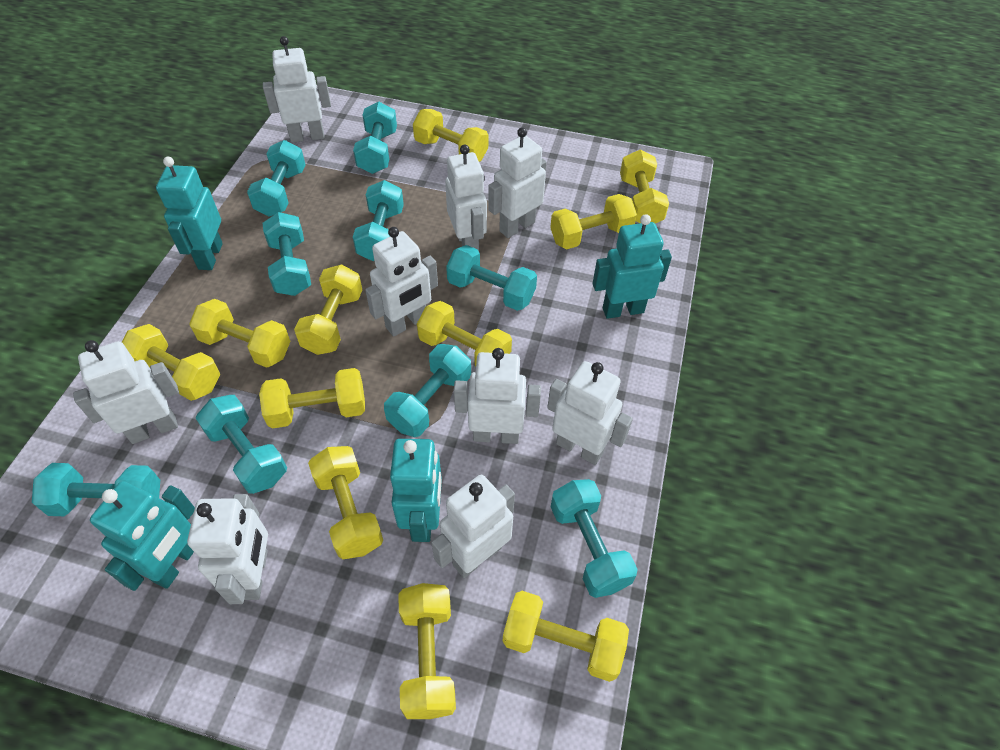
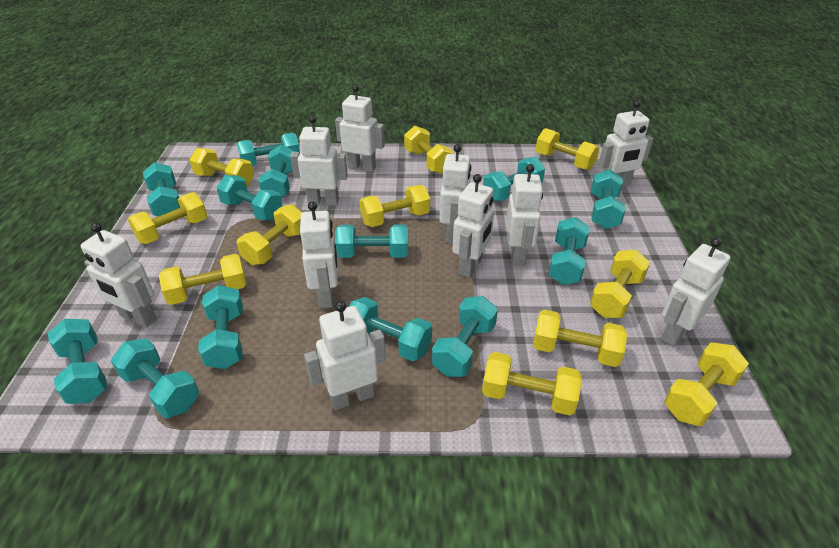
turquoise dumbbell: [32,463,160,516] [196,395,287,494] [247,140,306,217] [262,212,311,296] [353,101,397,174] [353,180,404,261] [384,344,471,437] [446,245,537,311] [551,479,638,598] = 9 -> [48,319,108,404] [111,338,199,418] [143,162,180,216] [198,285,243,369] [216,175,283,221] [237,133,300,166] [258,145,296,198] [335,225,408,258] [349,297,432,361] [432,296,498,377] [483,157,545,201] [548,217,590,285] [591,169,626,229] = 13
turquoise robot: [90,481,195,591] [156,157,223,270] [390,439,442,542] [593,214,672,319] = 4 -> none = 0
white robot: [73,340,179,444] [187,494,268,604] [263,36,331,142] [365,227,438,337] [431,475,515,578] [445,144,487,251] [454,348,541,444] [488,127,547,238] [547,361,633,465] = 9 -> [81,222,156,328] [290,116,348,206] [300,202,338,308] [304,301,386,410] [335,85,385,172] [439,144,471,243] [452,174,494,278] [506,164,543,266] [598,100,653,187] [661,237,730,347] = 10

